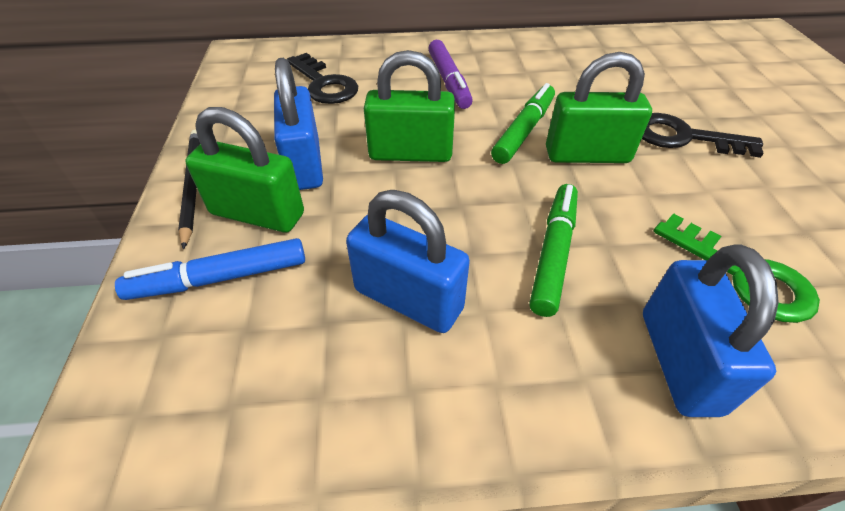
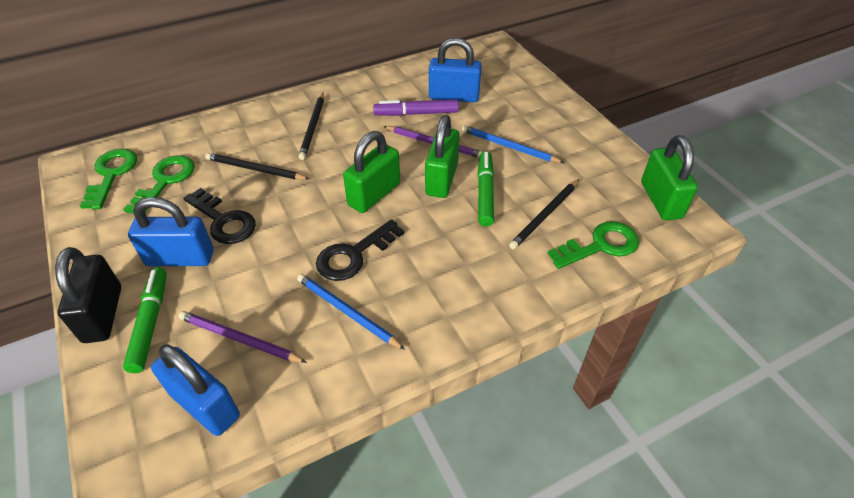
black padlock: none = 0 -> [55,247,121,343] = 1
black pencil: [178,130,200,249] = 1 -> [205,153,309,180] [298,93,324,160] [509,179,579,249] = 3
blue marker: [115,238,305,300] = 1 -> none = 0
blue pencil: none = 0 -> [297,274,405,350] [462,125,564,163] = 2
green key: [654,214,820,323] = 1 -> [80,149,137,209] [123,155,195,214] [547,221,639,269] = 3
purple pencil: none = 0 -> [179,311,307,363] [384,126,482,158] = 2

